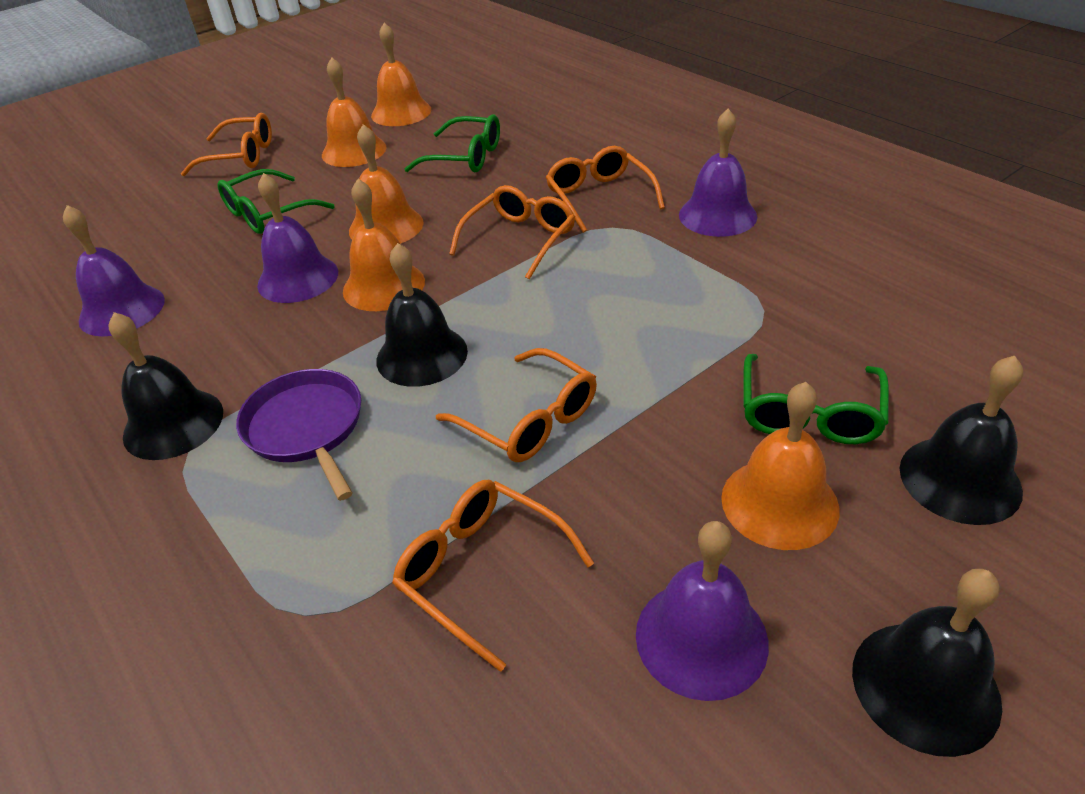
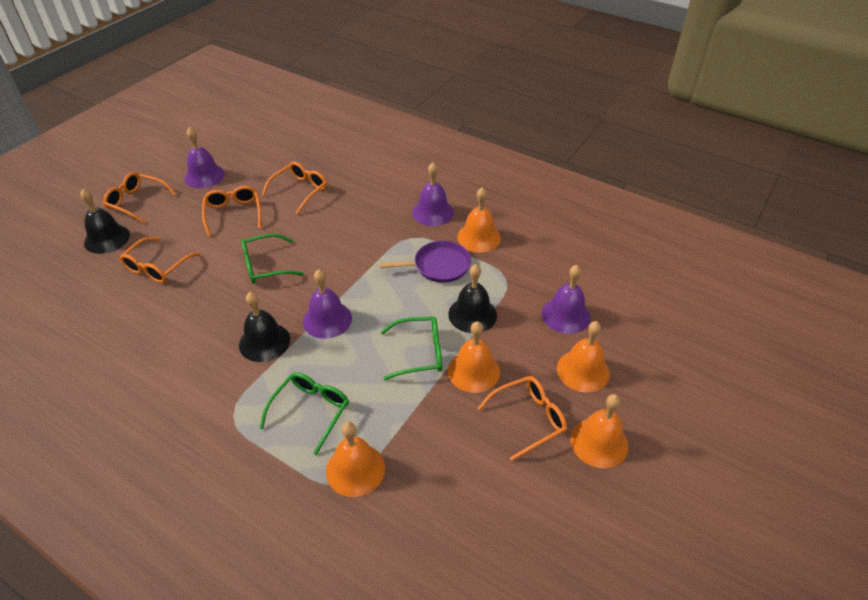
black bell: [108,312,223,460] [376,243,468,387] [852,569,1002,757] [899,356,1023,525] = 4 -> [80,188,130,254] [239,292,290,362] [448,264,497,333] = 3

